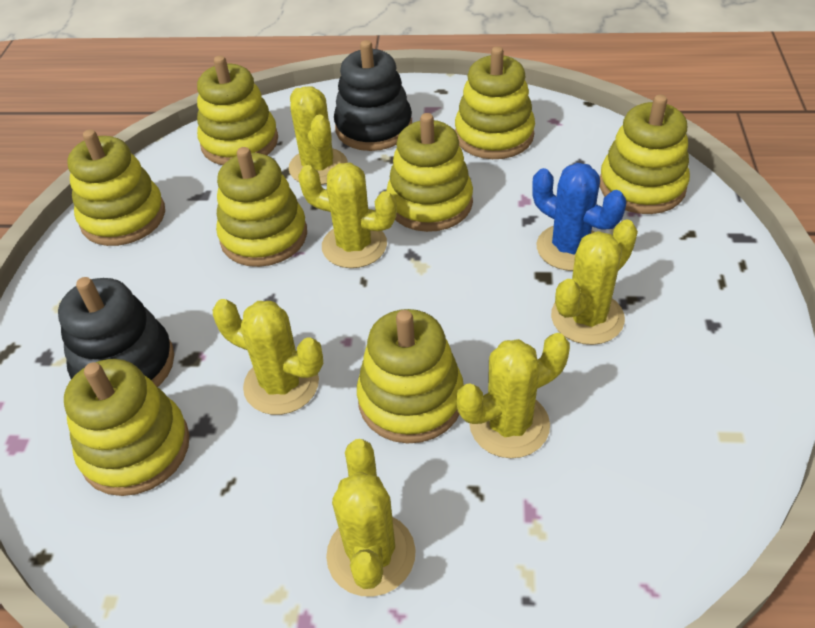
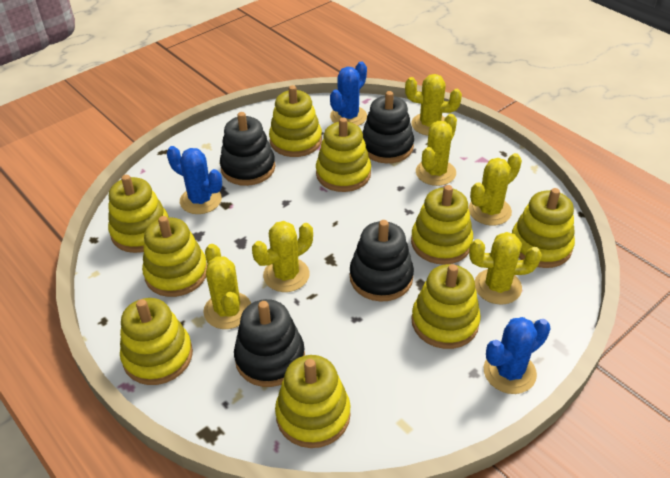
black stacking toy: [58,277,174,387] [334,40,412,151] = 2 -> [220,112,275,186] [234,299,305,387] [350,220,414,301] [362,91,414,163] = 4
blue cactus: [532,163,626,271] = 1 -> [167,146,222,214] [330,62,367,126] [484,317,551,394] = 3
yellow stacking toy: [64,359,190,496] [67,129,165,246] [197,56,278,165] [216,147,307,267] [357,309,464,444] [386,113,473,232] [455,46,535,159] [600,95,690,214] = 8 -> [108,175,169,253] [120,298,193,385] [142,216,207,297] [269,85,322,157] [275,355,351,448] [316,118,371,192] [411,185,473,265] [412,264,481,349] [512,188,575,268] = 9

